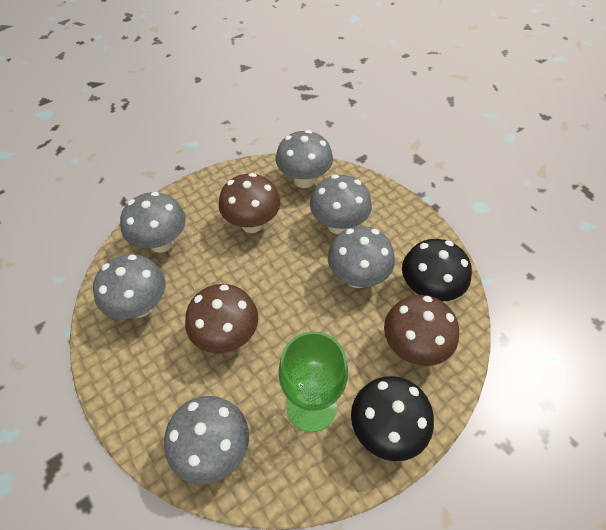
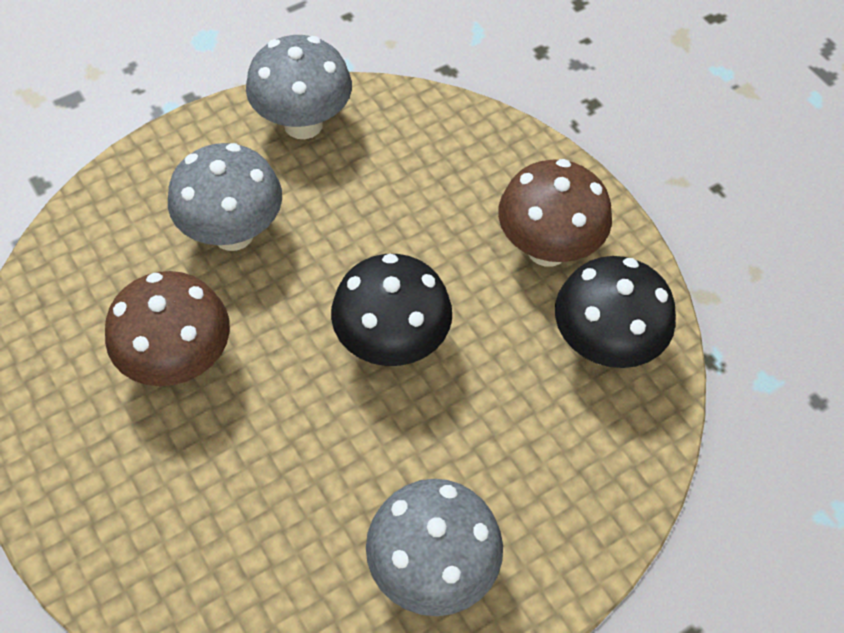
brown mushroom: [185,284,258,353] [219,173,280,233] [384,295,459,366] = 3 -> [105,271,230,386] [498,159,612,267] = 2
green goblet: [278,331,348,432] = 1 -> none = 0
grey mushroom: [93,254,166,319] [120,192,186,253] [164,396,249,485] [276,130,333,188] [310,175,372,234] [328,226,395,288] = 6 -> [168,143,282,251] [246,35,352,139] [366,479,503,616] = 3

